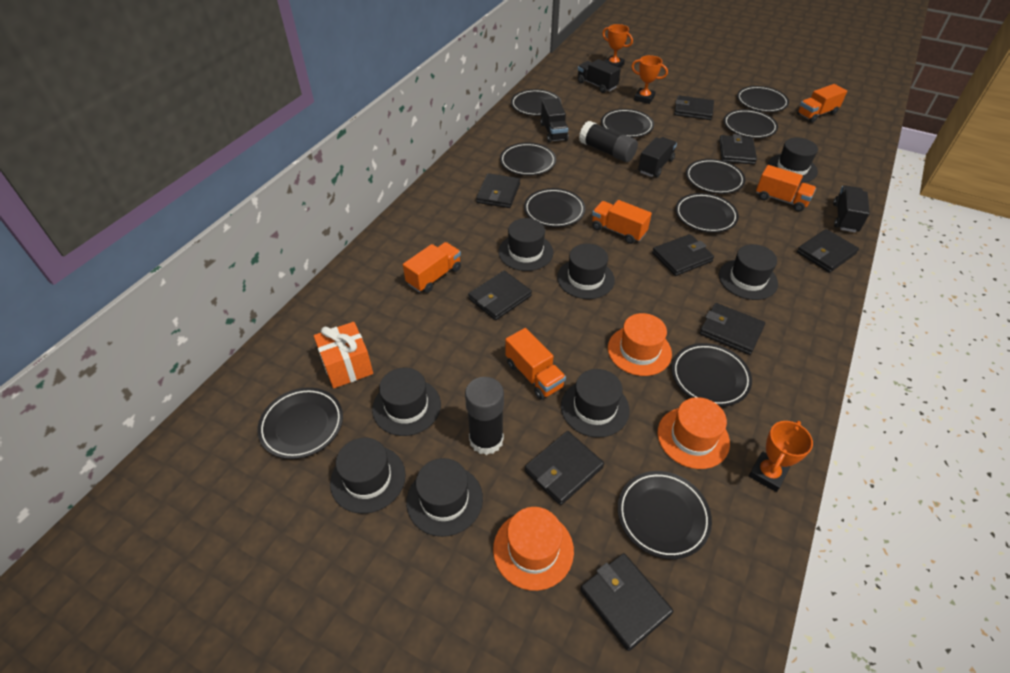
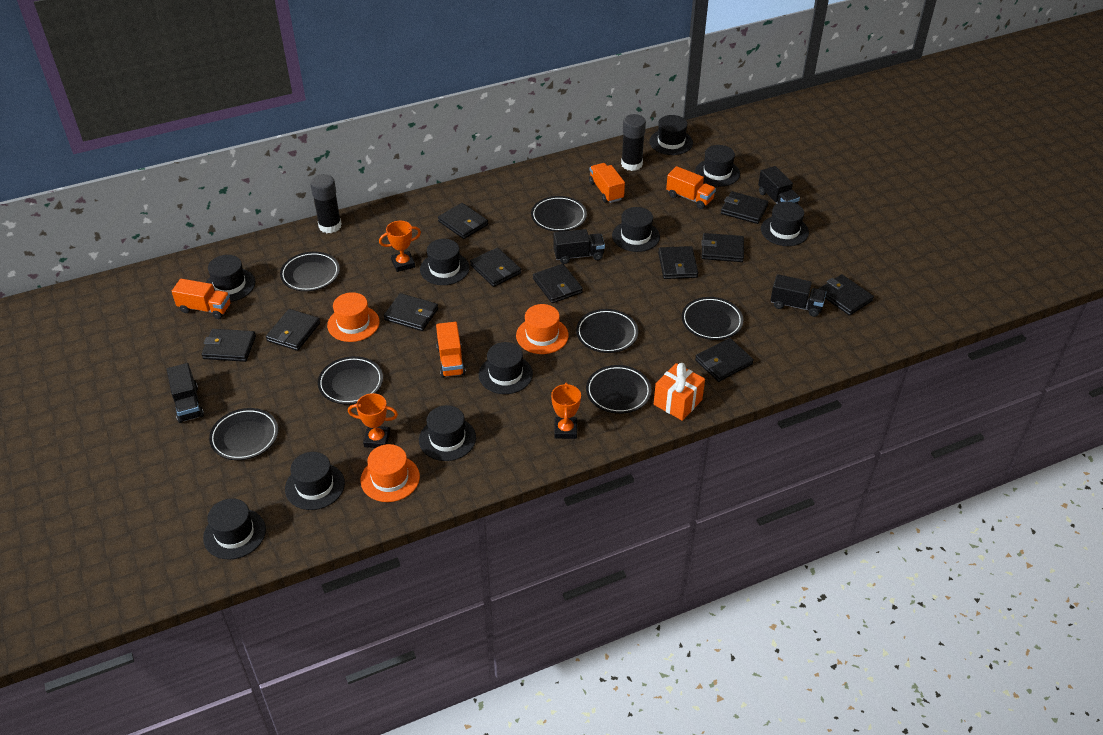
black hat: [330,438,406,514] [372,368,441,436] [406,458,483,537] [498,218,553,271] [557,244,615,299] [561,369,630,438] [719,244,778,300] [768,138,818,183] = 8 -> [203,498,266,560] [206,255,255,302] [285,452,345,510] [419,405,476,461] [420,239,469,285] [479,342,533,394] [612,207,660,252] [649,115,693,155] [695,145,740,187] [761,202,809,246] = 10
black plate: [257,387,343,459] [500,143,556,176] [511,89,561,116] [524,188,585,227] [601,109,654,138] [618,471,712,559] [672,343,752,407] [675,193,739,233] [686,159,745,194] [724,109,778,138] [737,86,789,112] = 11 -> [209,408,278,460] [280,252,340,291] [318,356,383,404] [531,196,587,232] [576,309,638,353] [586,365,651,414] [682,297,743,340] = 7
black wallet: [468,271,532,320] [476,173,520,208] [525,431,604,505] [580,553,673,651] [652,234,714,276] [674,95,714,120] [700,303,765,355] [719,134,757,165] [797,229,859,273] = 9 -> [201,329,256,362] [266,309,320,351] [384,293,438,331] [438,203,488,239] [470,247,521,287] [533,264,583,303] [658,246,698,279] [695,338,754,382] [701,233,744,262] [721,191,768,224] [819,274,874,316] = 11
orange truck: [403,242,461,293] [505,328,566,400] [592,200,652,244] [756,165,816,212] [797,84,847,123] = 5 -> [172,279,231,319] [436,322,466,378] [589,163,625,203] [666,166,716,209] = 4

